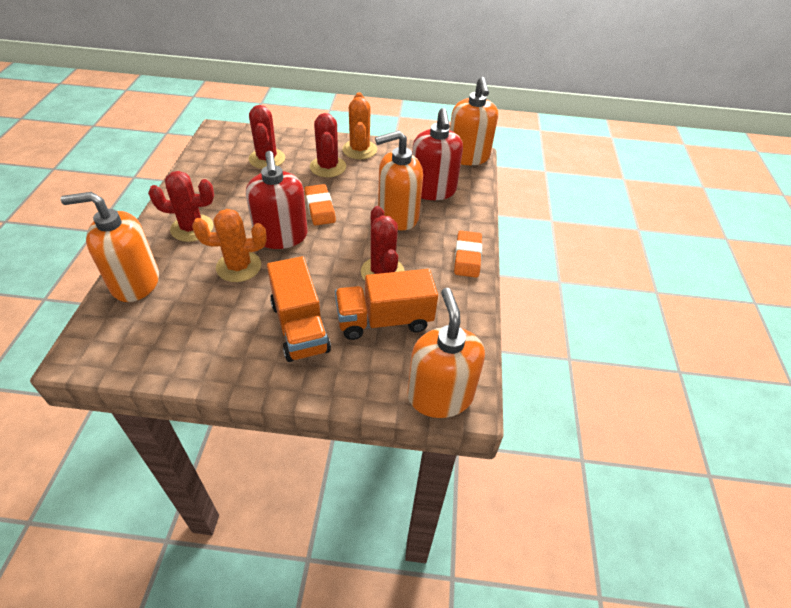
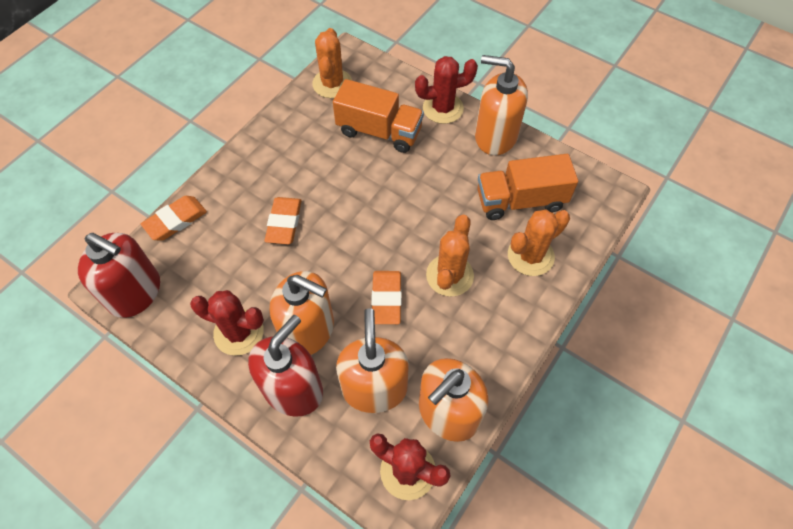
orange cactus: [192,209,267,282] [342,92,377,159] = 2 -> [312,28,352,98] [426,215,474,297] [508,209,570,276] = 3
orange eraser: [304,184,336,226] [454,230,482,278] = 2 -> [141,196,207,241] [264,197,302,244] [371,271,402,324] = 3
red cactus: [148,171,214,242] [249,105,285,169] [310,113,346,177] [361,206,405,280] = 4 -> [190,290,264,356] [370,433,450,500] [415,56,478,124] = 3

